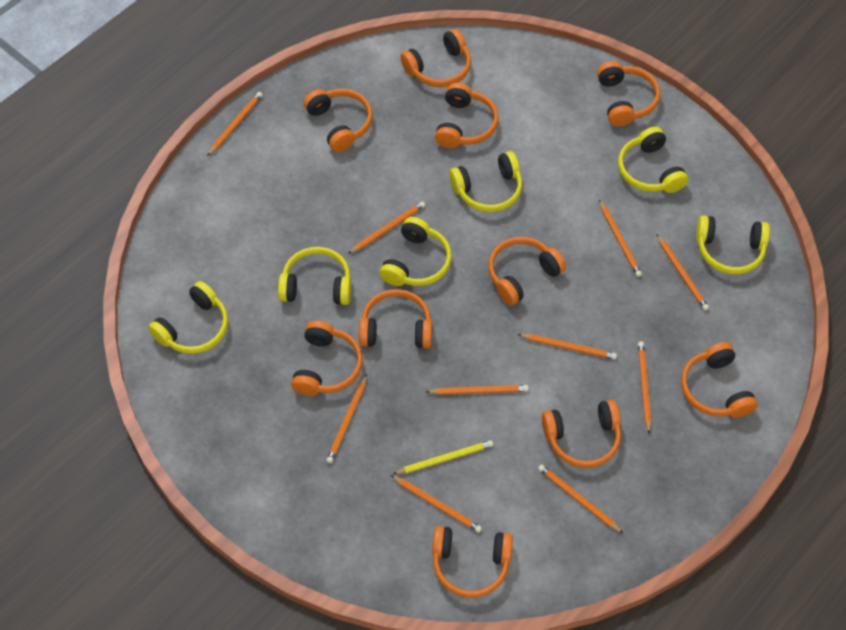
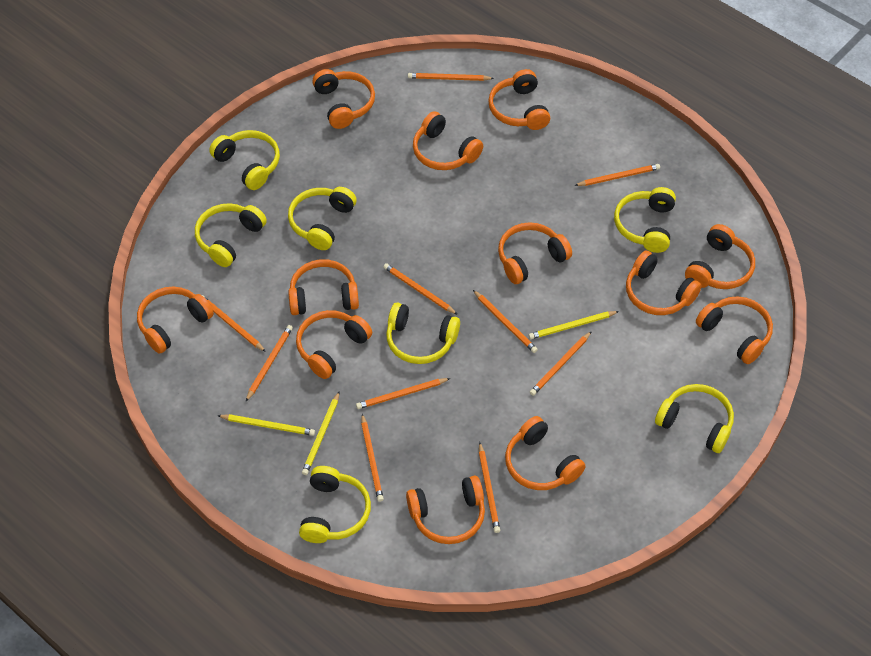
orange headphones: [291,321,363,396] [304,89,373,152] [359,289,432,348] [401,29,471,87] [432,526,513,598] [435,83,499,148] [488,237,566,305] [542,400,621,468] [597,61,660,126] [681,342,758,418] = 10 -> [137,286,214,354] [288,259,359,315] [296,310,372,379] [312,69,375,129] [406,476,485,544] [413,111,483,170] [488,69,550,130] [498,222,572,284] [505,416,586,490] [626,250,702,315] [685,224,755,289] [696,296,773,364] = 12
yellow headphones: [148,281,228,354] [278,247,351,305] [379,217,452,286] [449,151,522,212] [618,127,688,193] [696,215,770,274] = 6 -> [195,203,267,267] [209,130,280,190] [288,187,357,250] [299,466,371,543] [386,302,460,364] [614,187,676,253] [655,384,734,453] = 7
yellow pencil: [393,440,493,474] = 1 -> [217,414,315,436] [302,392,339,475] [529,311,619,339] = 3

